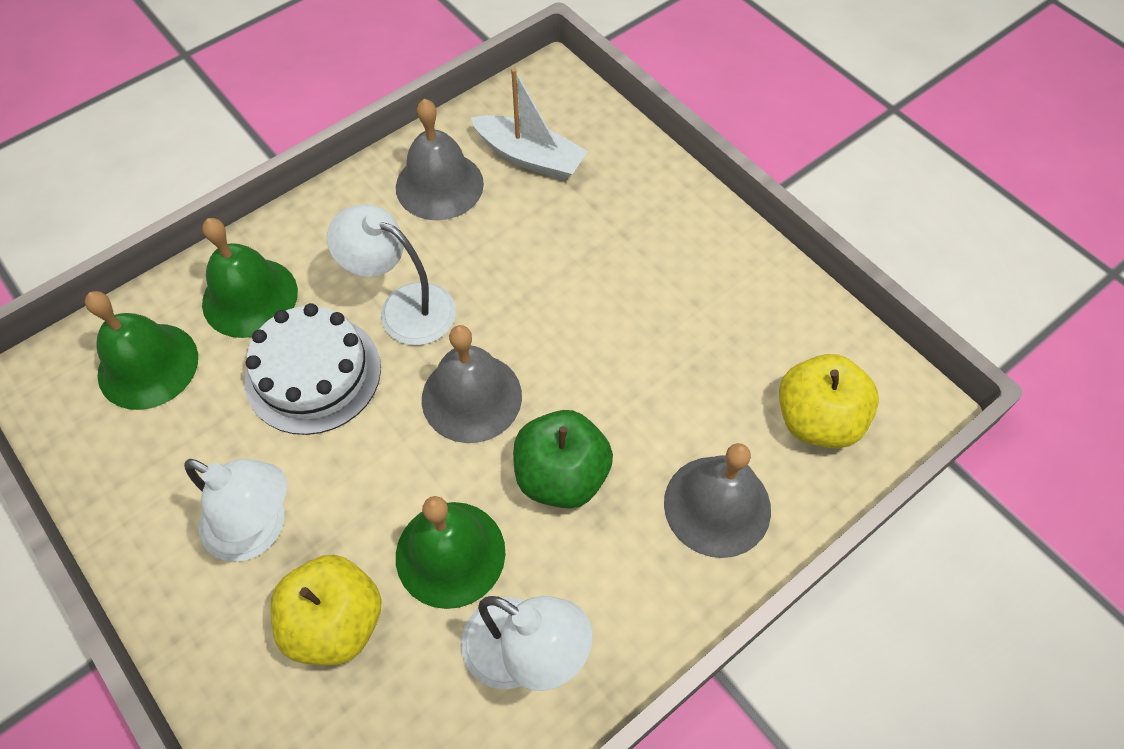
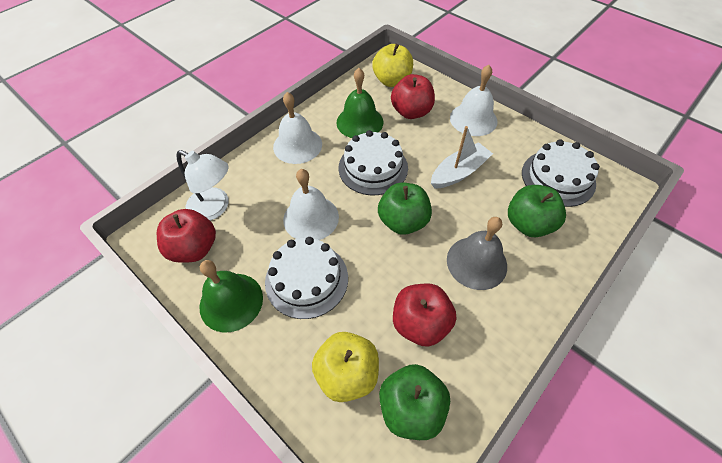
green apple: [513,410,613,509] = 1 -> [378,182,432,235] [379,364,450,440] [508,185,566,237] = 3
green bell: [85,291,198,410] [202,218,298,338] [396,496,506,609] = 3 -> [199,260,263,333] [336,68,383,138] = 2
grey bell: [396,99,484,220] [422,325,522,443] [664,443,771,558] = 3 -> [447,217,507,290] = 1
red apple: none = 0 -> [157,209,216,263] [391,74,435,119] [393,283,457,347] = 3
white bell: none = 0 -> [273,92,322,164] [283,169,339,240] [450,65,498,136] = 3
white cake: [245,303,381,435] = 1 -> [265,237,348,319] [339,130,408,195] [522,139,600,207] = 3
white lamp: [184,459,287,562] [327,204,456,345] [461,596,593,691] = 3 -> [176,150,229,221] = 1

